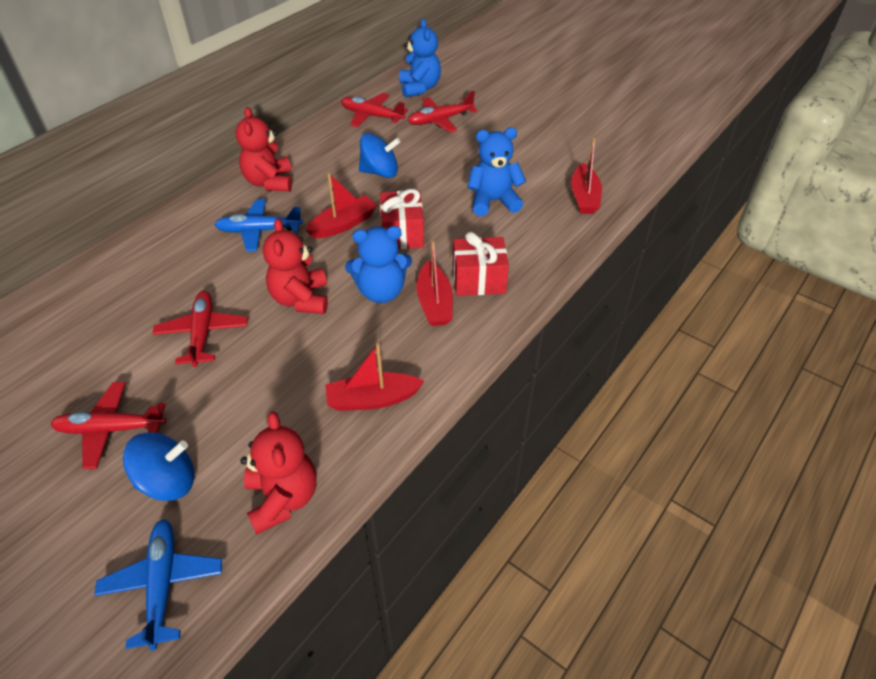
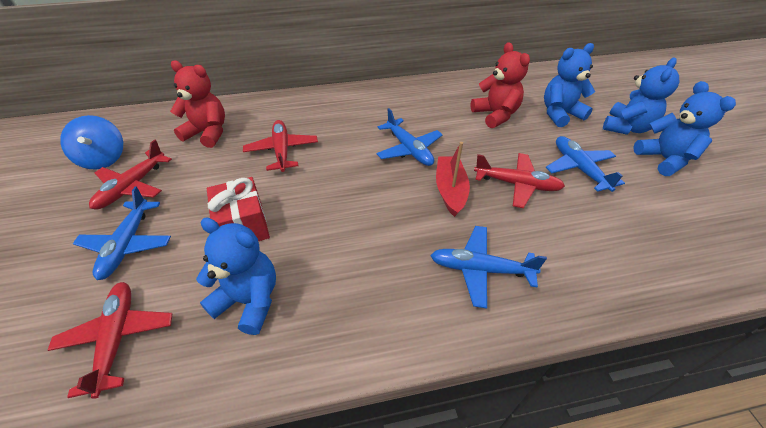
blue plane: [94,519,222,650] [215,199,303,251] = 2 -> [73,186,171,280] [377,108,443,166] [430,226,547,308] [546,136,625,192] = 4
blue spinning top: [123,432,194,501] [359,133,400,178] = 2 -> [60,115,123,169] = 1
blue teddy bear: [345,226,412,303] [399,19,441,98] [467,127,526,216] = 3 -> [196,217,276,335] [544,43,595,127] [603,58,679,135] [633,81,736,176] = 4
red boat: [305,173,377,238] [325,343,425,411] [417,241,453,326] [571,138,602,214] = 4 -> [436,142,470,217] = 1
red gift: [380,189,424,249] [453,232,509,296] = 2 -> [207,177,270,241] = 1
red teddy bear: [235,107,292,191] [241,411,317,535] [263,218,328,314] = 3 -> [170,60,225,148] [470,42,530,128] = 2

